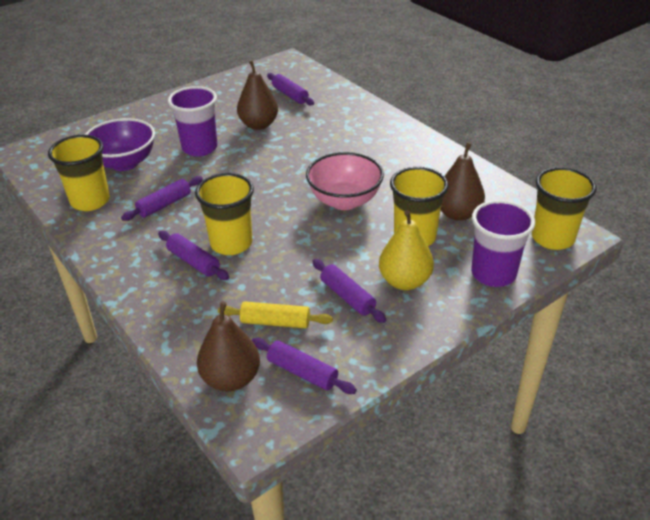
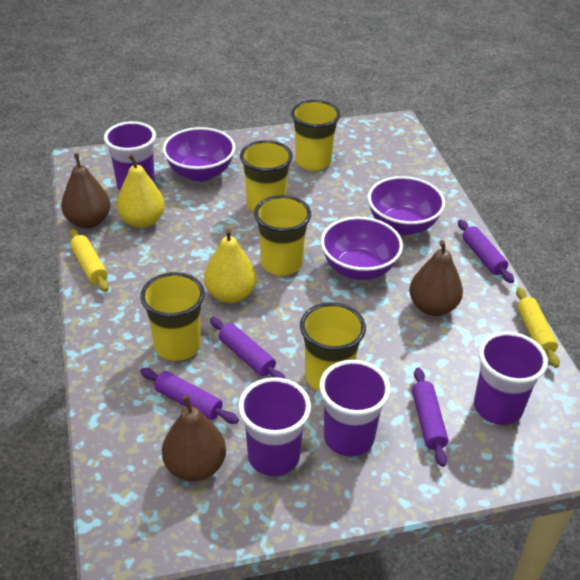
pink bowl: [306,152,384,210] = 1 -> none = 0
purple bowl: [85,118,155,171] = 1 -> [163,127,235,182] [321,217,403,280] [368,176,445,235] = 3
purple cup: [168,86,218,157] [471,200,535,287] = 2 -> [104,121,156,190] [238,377,311,476] [319,360,390,457] [474,332,548,425] = 4
purple rolling pin: [121,176,203,221] [158,231,229,280] [252,338,357,394] [267,73,314,106] [312,259,386,323] = 5 -> [140,368,239,424] [210,317,286,379] [412,368,448,467] [458,219,514,283] = 4
yellow cup: [48,135,110,211] [195,173,254,255] [390,167,449,246] [532,167,596,250] = 4 -> [140,272,205,361] [240,140,293,212] [254,195,311,276] [291,100,340,171] [300,302,366,392] = 5
yellow pear: [379,210,434,290] = 1 -> [116,154,165,228] [204,228,256,303] = 2
yellow rolling pin: [218,302,333,328] = 1 -> [70,229,109,292] [516,287,560,368] = 2

